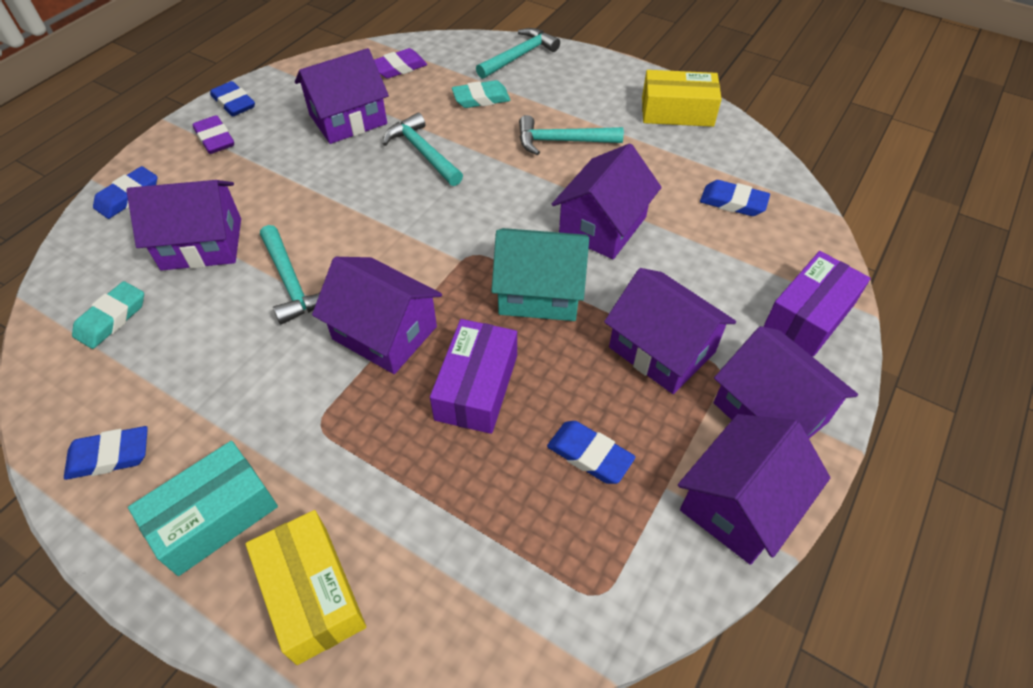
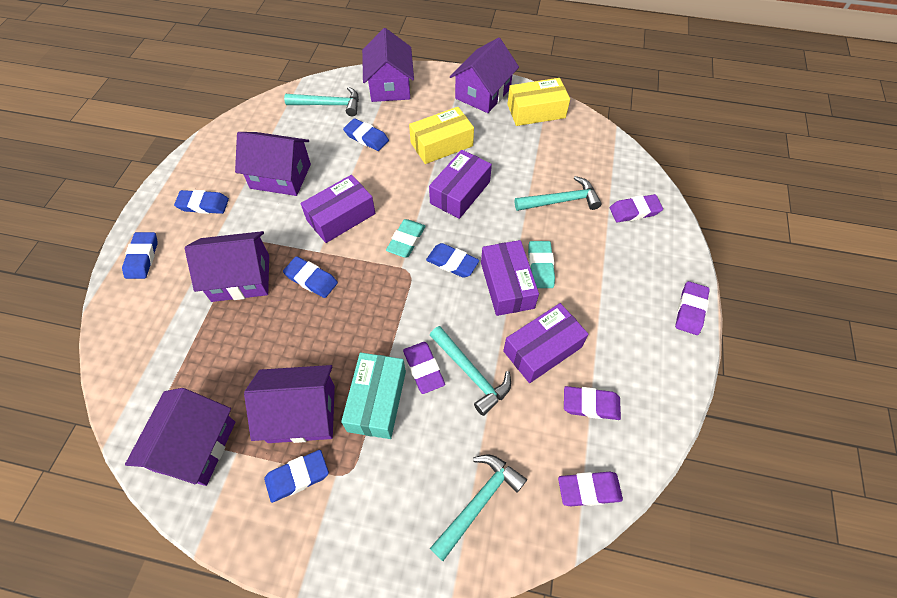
blue eraser: [64,426,148,480] [93,166,157,219] [210,81,255,116] [547,421,635,484] [700,180,770,216] = 5 -> [122,232,158,279] [174,190,229,214] [264,450,329,503] [283,256,338,298] [343,118,389,151] [426,243,479,278] = 6
purple box: [430,319,517,434] [764,251,871,357] = 2 -> [301,175,375,243] [429,150,492,219] [481,240,539,316] [503,303,589,383] = 4
purple eraser: [193,115,234,154] [374,48,427,79] = 2 -> [403,342,445,394] [558,472,623,506] [564,386,621,420] [610,194,663,222] [675,281,710,335] = 5
purple house: [126,180,241,271] [295,48,389,144] [312,257,442,374] [552,143,662,259] [604,268,736,394] [678,414,830,565] [714,326,858,438] = 7 -> [125,388,235,486] [185,231,269,302] [235,132,311,196] [244,365,335,443] [362,28,414,102] [450,37,519,113] = 6
turquoise house: [491,228,589,321] = 1 -> none = 0

